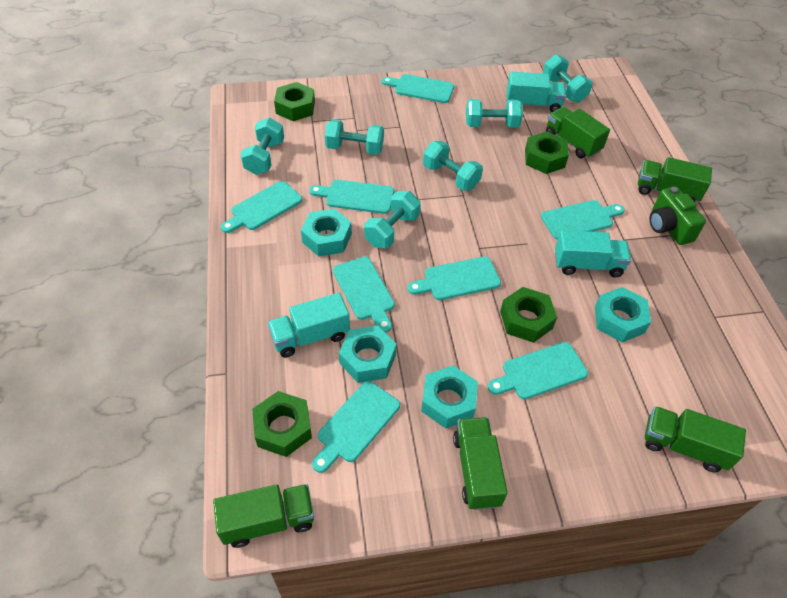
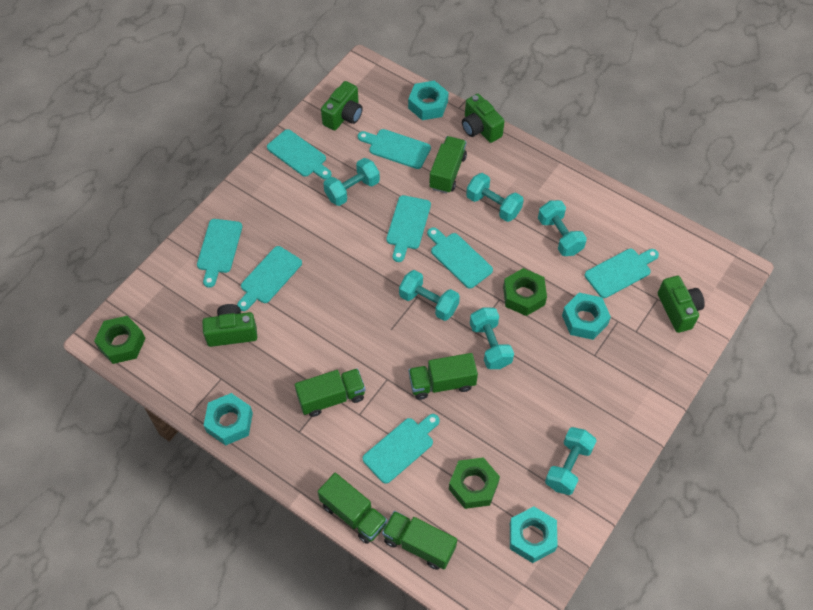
green camera: [649,186,706,245] = 1 -> [202,304,257,347] [321,81,363,130] [462,94,505,143] [658,276,705,333] = 4
green nut: [252,391,312,457] [274,82,315,121] [500,287,557,343] [525,132,569,174] = 4 -> [94,316,146,364] [449,457,500,509] [503,268,547,316] = 3
turquoise truck: [268,293,350,358] [507,71,566,112] [555,230,631,277] = 3 -> none = 0

